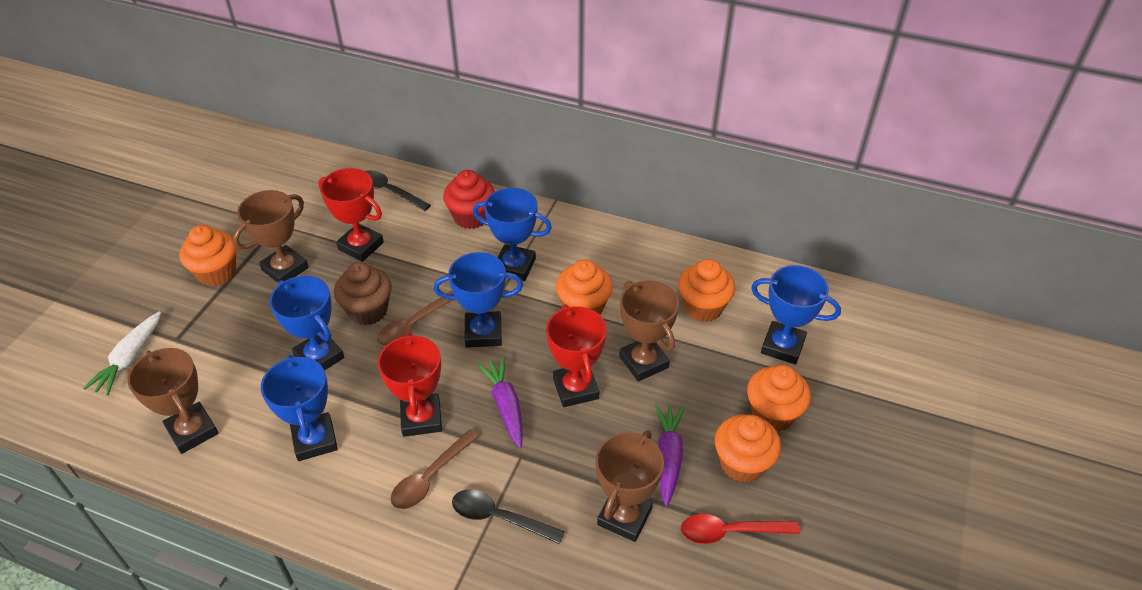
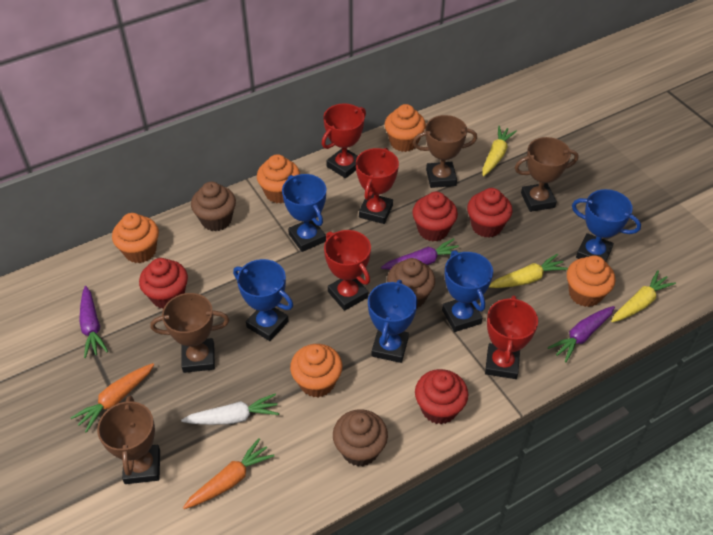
black spoon: [365,170,431,211] [452,489,565,544] = 2 -> none = 0
brown cupcake: [334,262,392,325] = 1 -> [191,182,236,231] [333,409,388,466] [387,258,435,309] = 3
brown spoon: [377,291,454,346] [391,429,479,509] = 2 -> none = 0
orange carrot: none = 0 -> [71,363,154,433] [183,438,274,509] = 2
purple carrot: [477,356,523,448] [655,404,685,506] = 2 -> [79,286,108,358] [381,238,460,270] [548,306,615,363] = 3
red cupcake: [443,170,495,229] = 1 -> [139,258,188,309] [412,192,458,241] [415,369,468,424] [467,188,512,238] = 4
red spoon: [681,514,800,544] = 1 -> none = 0
red trophy: [318,168,384,262] [378,332,442,437] [546,305,607,407] = 3 -> [322,104,366,178] [324,230,371,311] [356,148,399,224] [485,295,538,379] = 4
yellow carrot: none = 0 -> [482,126,517,176] [489,254,568,288] [611,270,676,322] = 3

